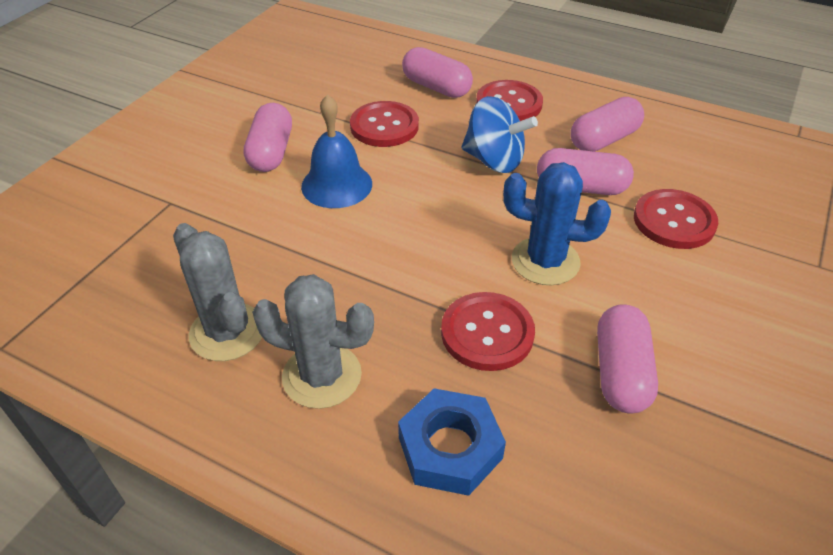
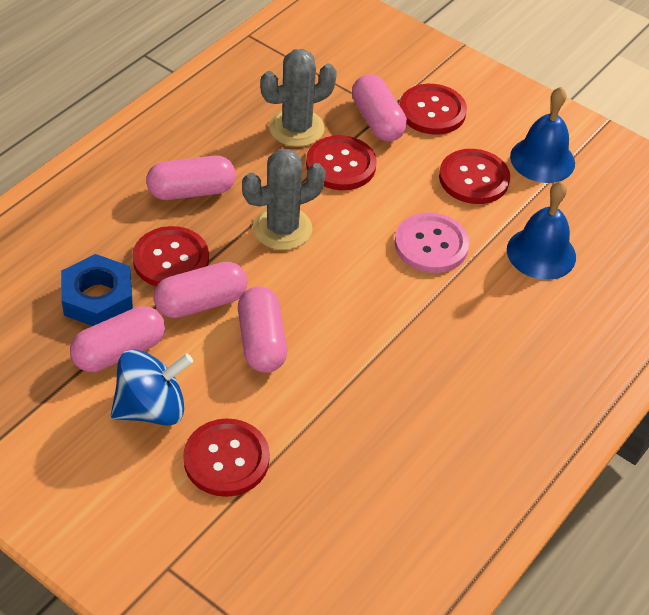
blue bell: [301,94,372,208] = 1 -> [507,181,576,280] [510,87,575,183] = 2
blue cactus: [503,162,611,285] = 1 -> none = 0
pink button: none = 0 -> [395,213,469,273] = 1
red button: [350,101,419,147] [441,292,535,371] [476,80,543,121] [634,189,718,249] = 4 -> [132,226,209,287] [183,418,270,497] [306,135,377,190] [400,84,467,135] [439,149,510,204] = 5

